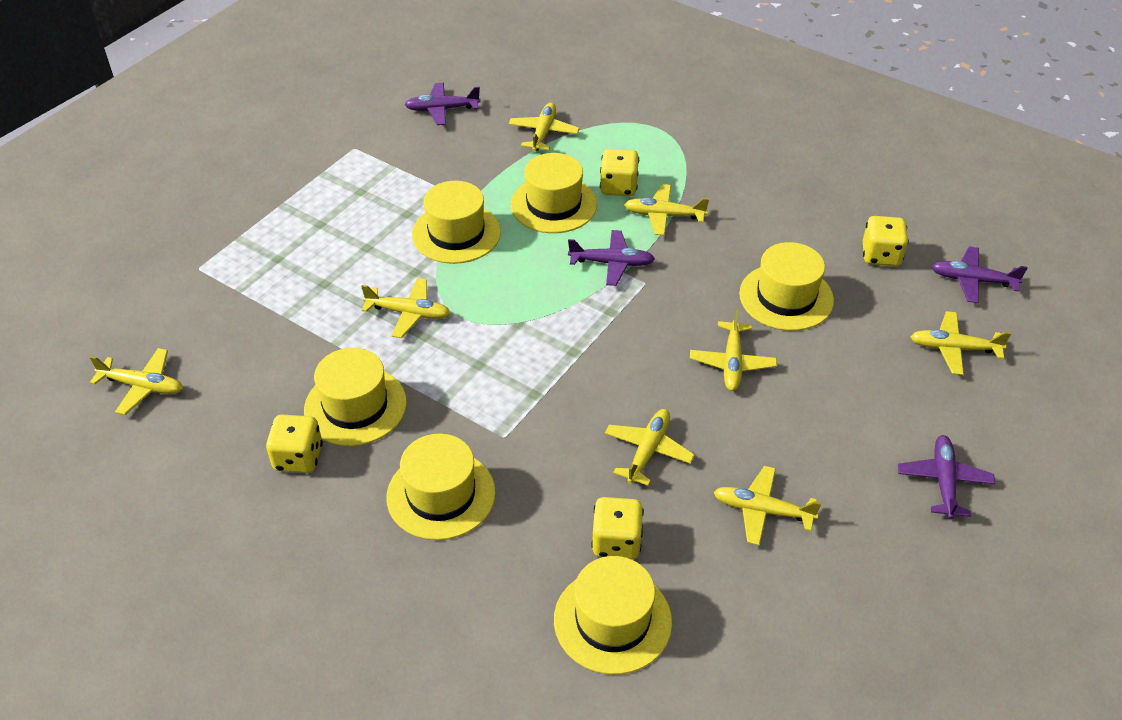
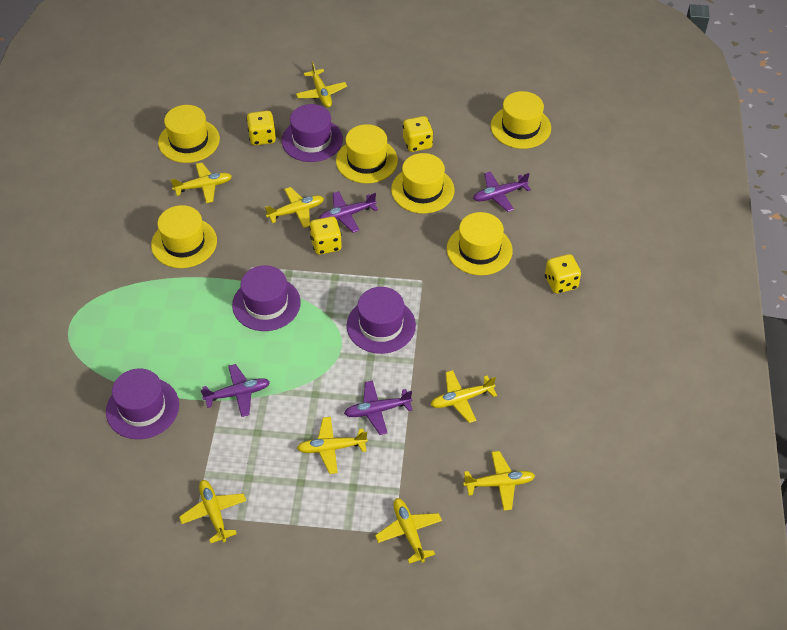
purple hat: none = 0 -> [106,368,179,439] [232,265,301,331] [282,104,343,162] [347,287,416,354] = 4

